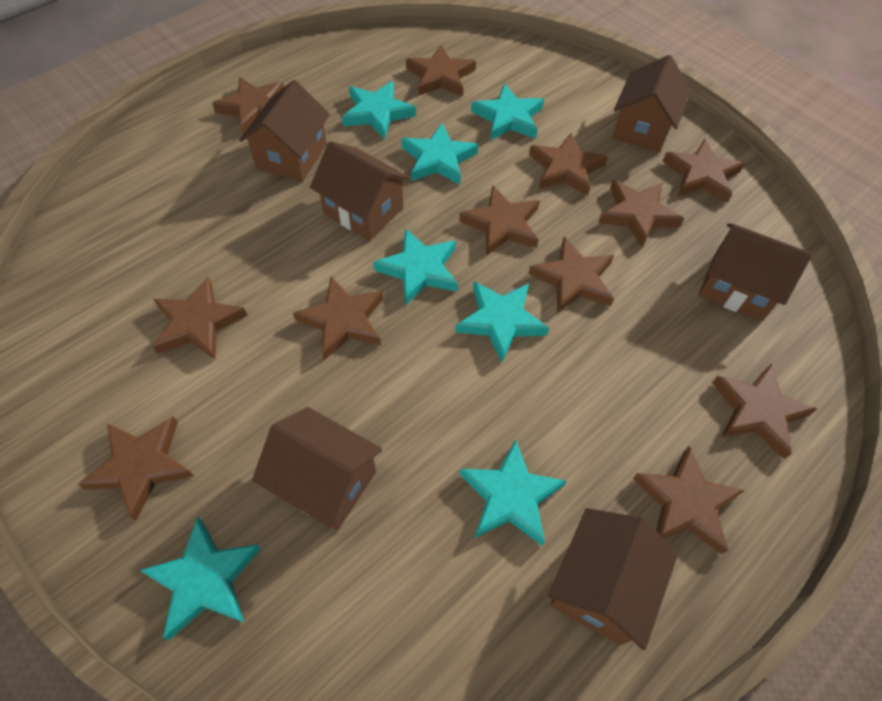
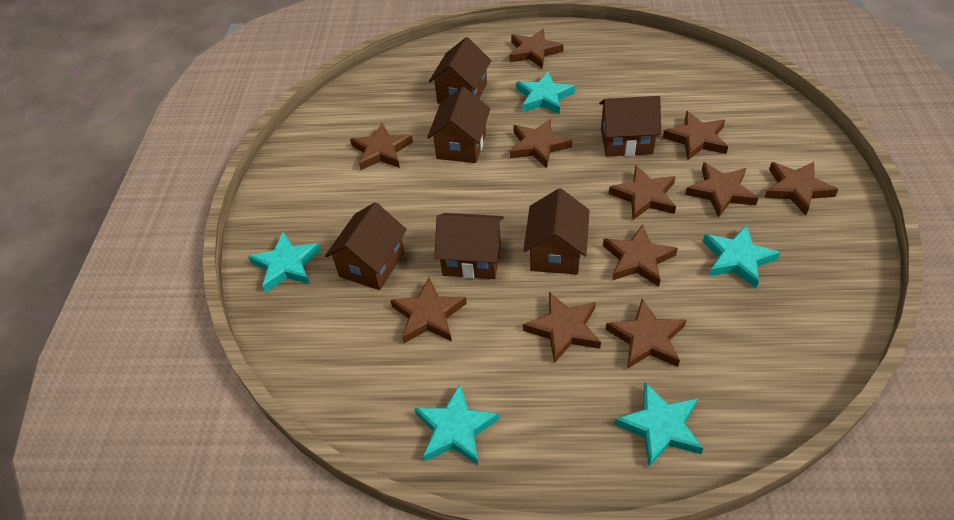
brown star: [77,416,194,521] [153,277,247,360] [212,77,284,134] [293,276,384,360] [406,45,476,97] [459,185,540,256] [528,237,614,314] [529,133,608,196] [598,180,684,248] [633,446,745,554] [663,139,745,203] [712,364,817,459] = 12 -> [350,123,413,170] [390,278,467,343] [509,29,564,69] [510,119,572,168] [523,292,601,363] [603,224,678,287] [606,299,686,369] [609,165,676,220] [663,111,728,160] [685,162,758,218] [764,162,839,215] = 11
turquoise star: [139,517,261,640] [342,81,416,140] [373,228,458,306] [401,123,479,185] [455,281,549,362] [460,439,567,546] [471,84,544,141] = 7 -> [248,232,321,293] [414,384,499,465] [516,71,575,115] [614,382,704,467] [703,224,780,288] = 5

